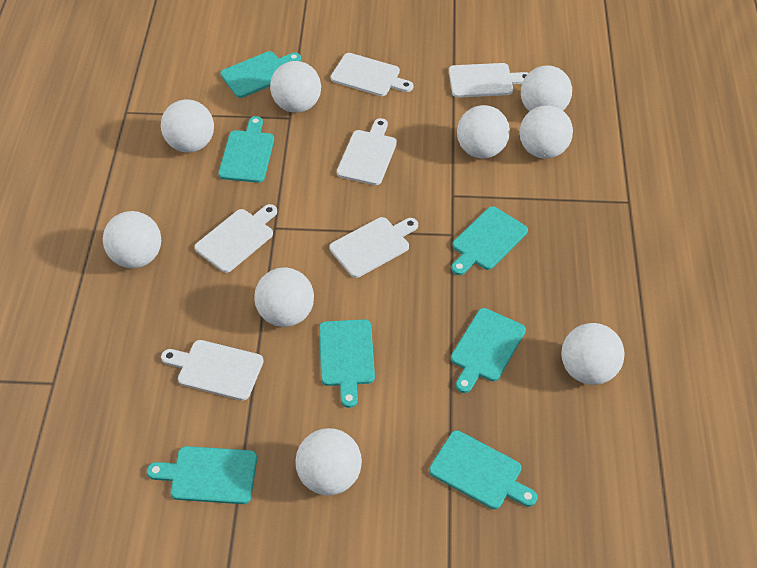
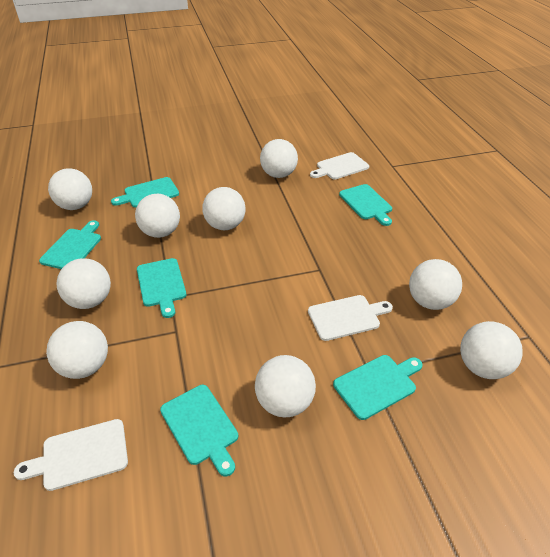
turquoise cutting board: [147,446,257,504] [218,116,274,183] [220,51,301,98] [319,319,375,408] [429,431,537,509] [451,206,528,275] [451,308,526,393] = 7 -> [39,220,101,269] [111,177,179,208] [137,258,186,318] [160,385,238,476] [333,355,423,420] [339,184,392,226] = 6
white cutting board: [161,340,264,401] [194,204,277,273] [329,217,418,278] [331,53,413,96] [337,118,397,185] [449,63,528,98] = 6 -> [14,419,128,491] [308,295,393,341] [310,152,369,179] = 3

